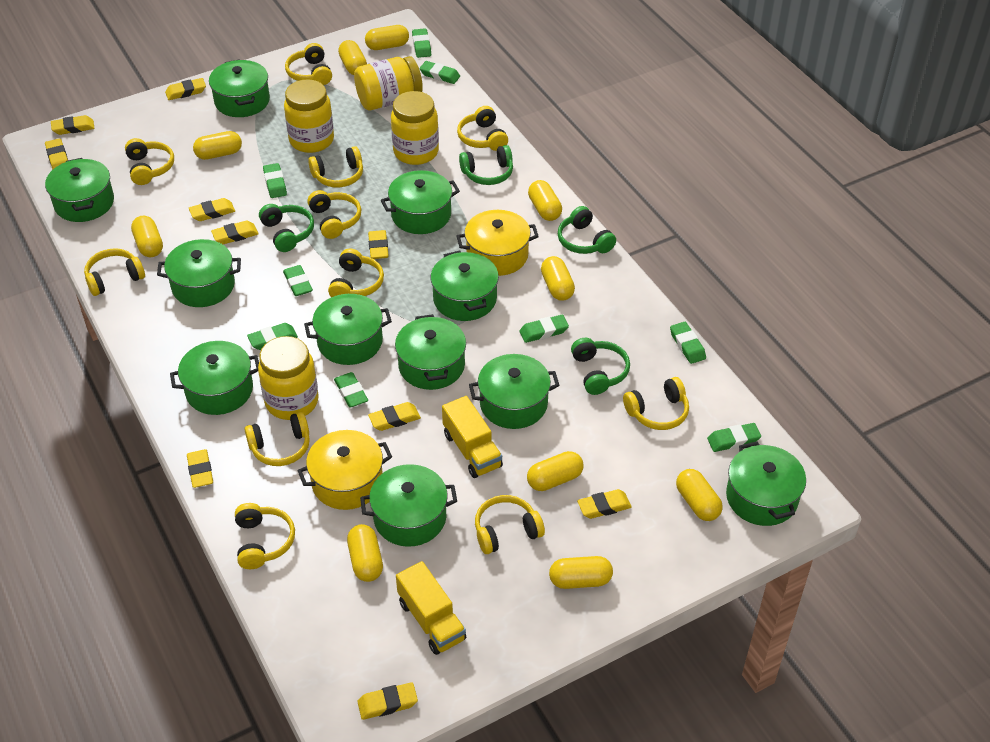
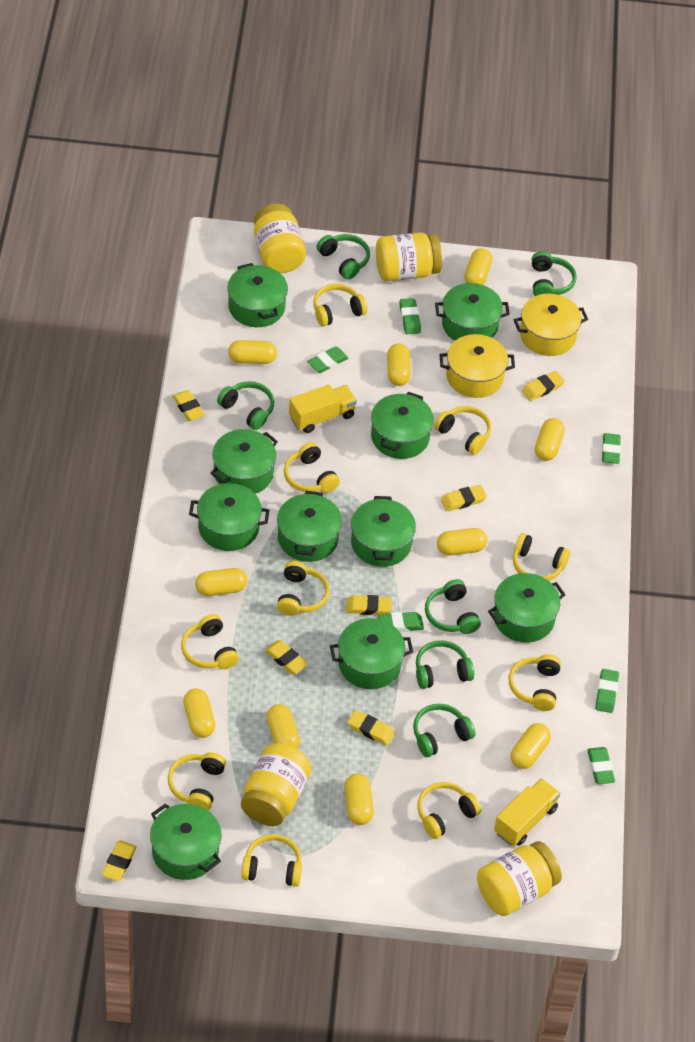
green eraser: [247,323,298,350] [263,163,287,198] [283,265,313,296] [334,372,368,408] [412,28,431,58] [419,61,460,84] [519,315,569,343] [670,322,706,364] [707,423,761,452] = 9 -> [307,346,348,373] [378,612,424,632] [400,298,421,334] [587,747,615,784] [595,669,619,713] [602,433,621,464] = 6
green headphones: [259,204,314,252] [459,145,513,185] [558,206,616,254] [571,338,630,395] = 4 -> [217,381,275,430] [316,234,370,280] [413,704,475,757] [416,640,474,689] [425,579,481,634] [532,251,577,296] = 6
green pot: [45,158,114,222] [157,239,241,307] [170,341,259,415] [209,59,270,117] [304,294,392,365] [360,464,457,547] [381,170,460,234] [395,314,466,390] [431,250,499,321] [469,354,560,429] [726,441,806,526] = 11 -> [150,804,221,880] [189,483,270,551] [210,429,278,494] [227,263,288,327] [277,491,342,562] [330,618,413,689] [351,496,416,567] [371,392,434,459] [435,283,510,341] [488,573,565,643] = 10
yellow eraser: [45,138,68,170] [51,115,94,135] [165,78,206,100] [187,449,213,488] [189,198,235,221] [211,220,259,244] [358,682,418,720] [368,230,389,259] [368,402,421,431] [577,489,632,519] = 10 -> [102,840,137,881] [173,390,205,421] [265,640,308,674] [346,595,392,615] [347,710,395,746] [441,485,487,511] [522,371,565,401] = 7
yellow headphones: [84,248,145,296] [125,138,174,185] [235,503,295,569] [245,412,310,466] [285,43,332,85] [307,190,361,239] [308,146,363,187] [328,249,384,297] [457,106,508,151] [475,495,545,554] [623,377,689,430] = 11 -> [168,752,226,810] [181,614,239,669] [241,834,302,887] [277,561,330,616] [284,442,340,493] [313,284,368,327] [417,782,481,839] [434,406,491,455] [509,654,561,711] [513,533,570,581] = 10

